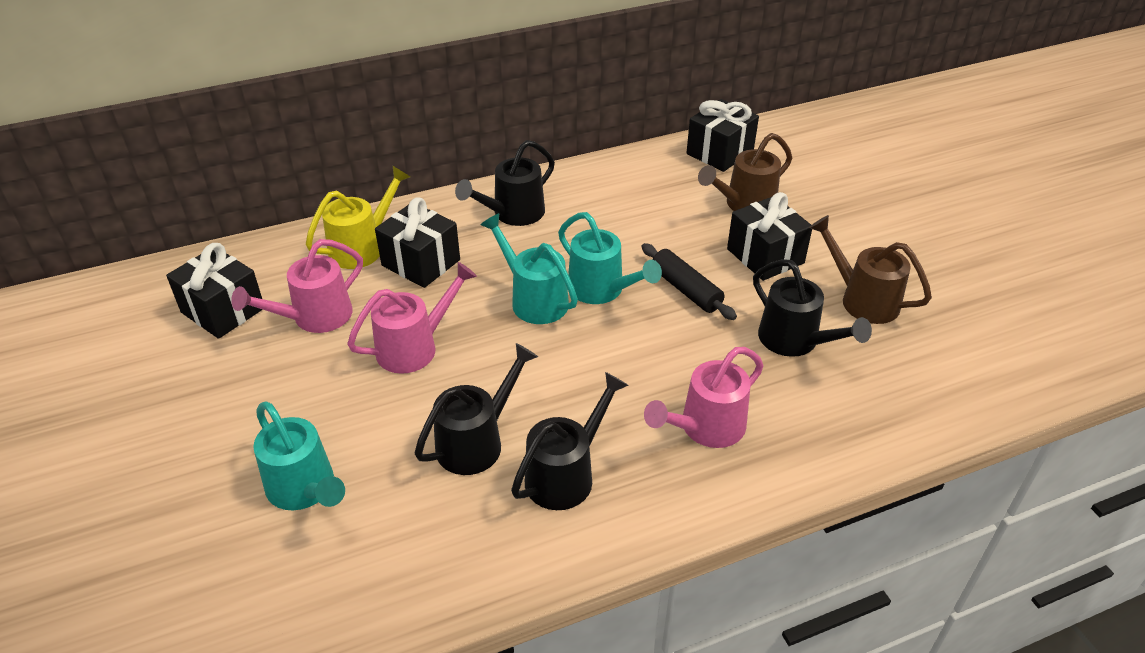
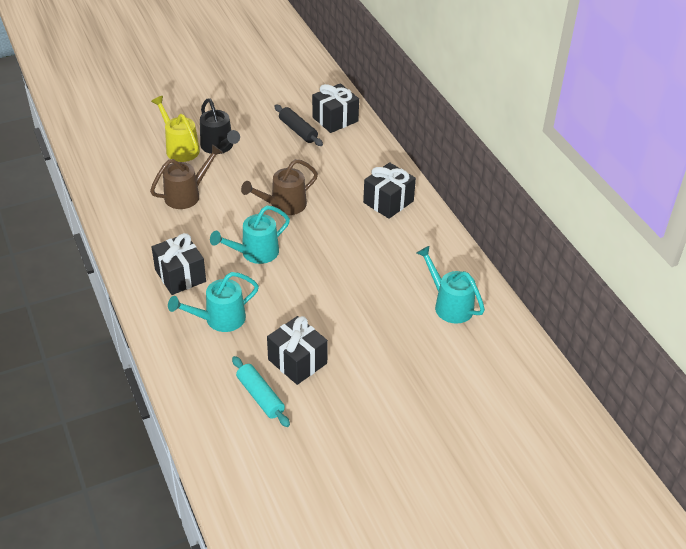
black watering can: [415,343,538,475] [455,140,555,226] [511,372,629,510] [753,259,872,357] = 4 -> [200,98,240,154] = 1
pink watering can: [231,239,363,333] [347,262,477,374] [644,347,763,448] = 3 -> none = 0
turquoise rolling pin: none = 0 -> [232,356,290,427] = 1

